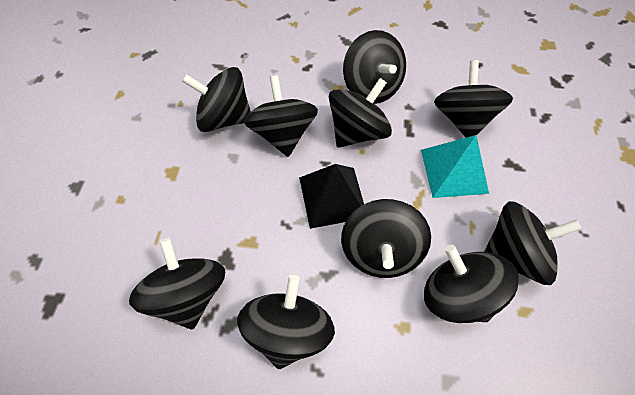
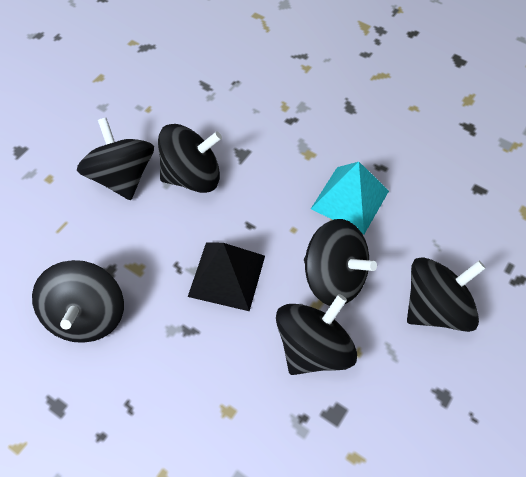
black spinning top: [129,238,225,329] [182,67,251,132] [237,275,335,369] [244,75,318,157] [329,78,392,148] [341,199,431,278] [343,30,406,104] [424,245,519,323] [434,60,513,138] [484,201,582,285] = 10 -> [32,260,124,343] [77,117,154,200] [158,124,222,193] [276,294,357,375] [304,219,377,306] [407,257,486,332] = 6

